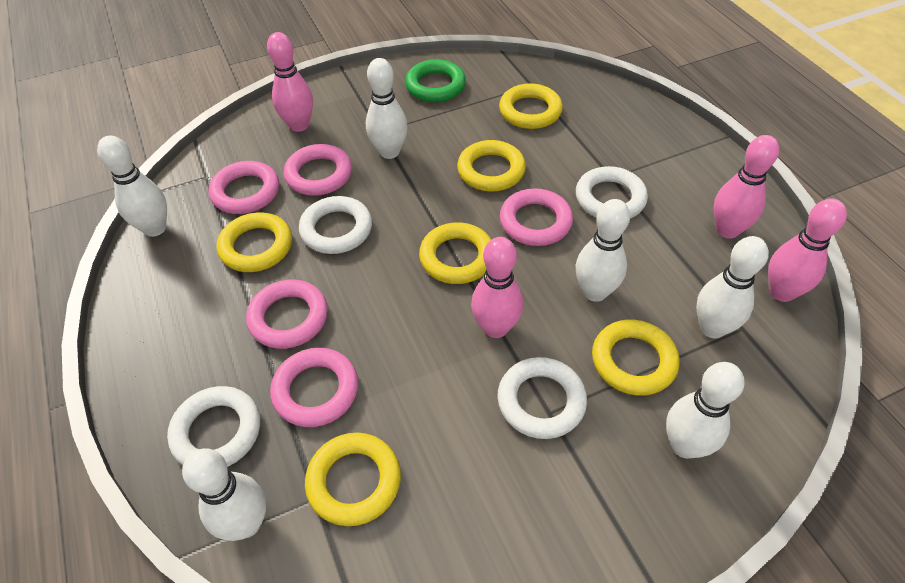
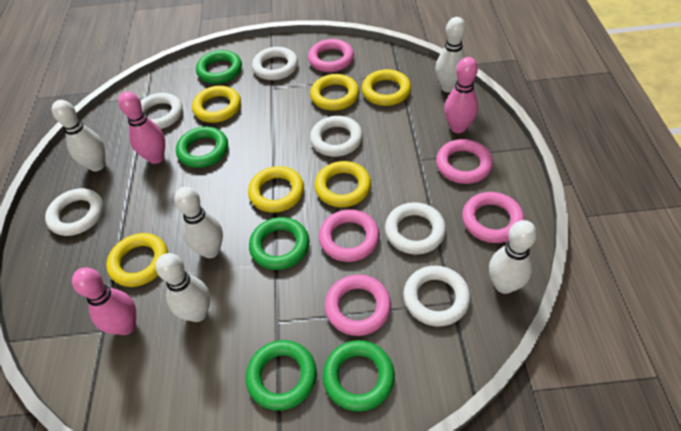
green ring: [405,59,466,102] = 1 -> [176,127,228,168] [196,50,242,84] [246,340,317,410] [249,217,309,270] [323,340,395,412] = 5
pink bowling pin: [267,32,313,132] [471,237,523,338] [714,135,779,239] [768,198,847,302] = 4 -> [72,268,136,335] [118,92,165,164] [444,57,478,133] = 3
white bowling pin: [97,136,167,237] [182,448,266,541] [366,58,408,159] [576,199,630,302] [666,362,745,459] [696,236,769,338] = 6 -> [52,100,105,171] [156,253,210,322] [174,187,223,258] [435,17,466,92] [489,220,537,294] = 5
white ring: [167,386,260,467] [299,196,372,254] [498,357,587,439] [576,166,648,219] = 4 -> [45,188,104,236] [141,93,183,129] [252,47,298,80] [310,116,363,157] [385,202,446,255] [403,266,471,327] = 6

